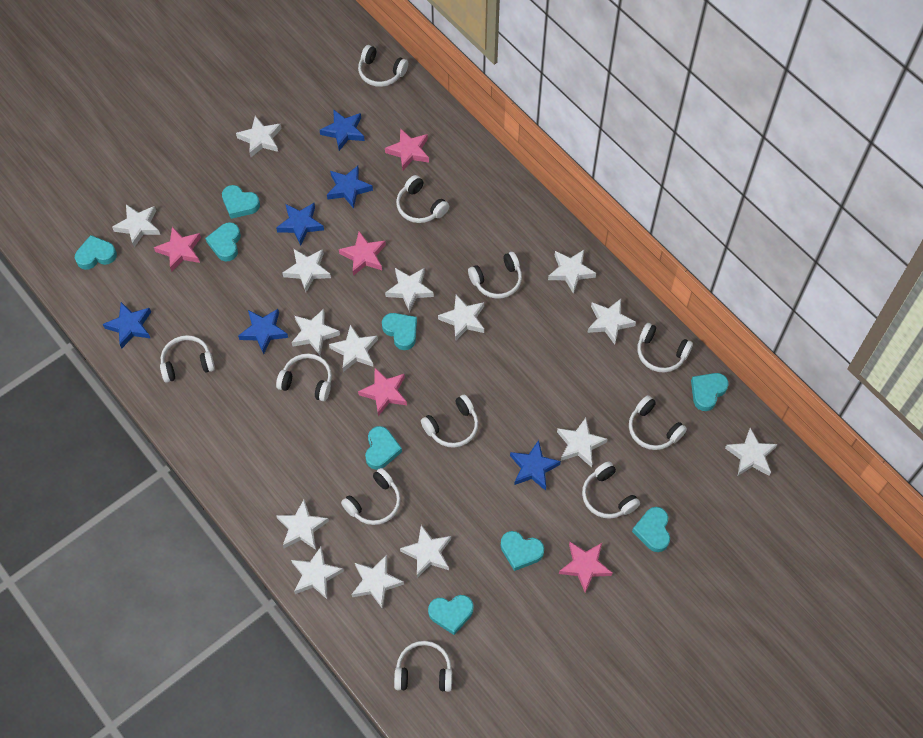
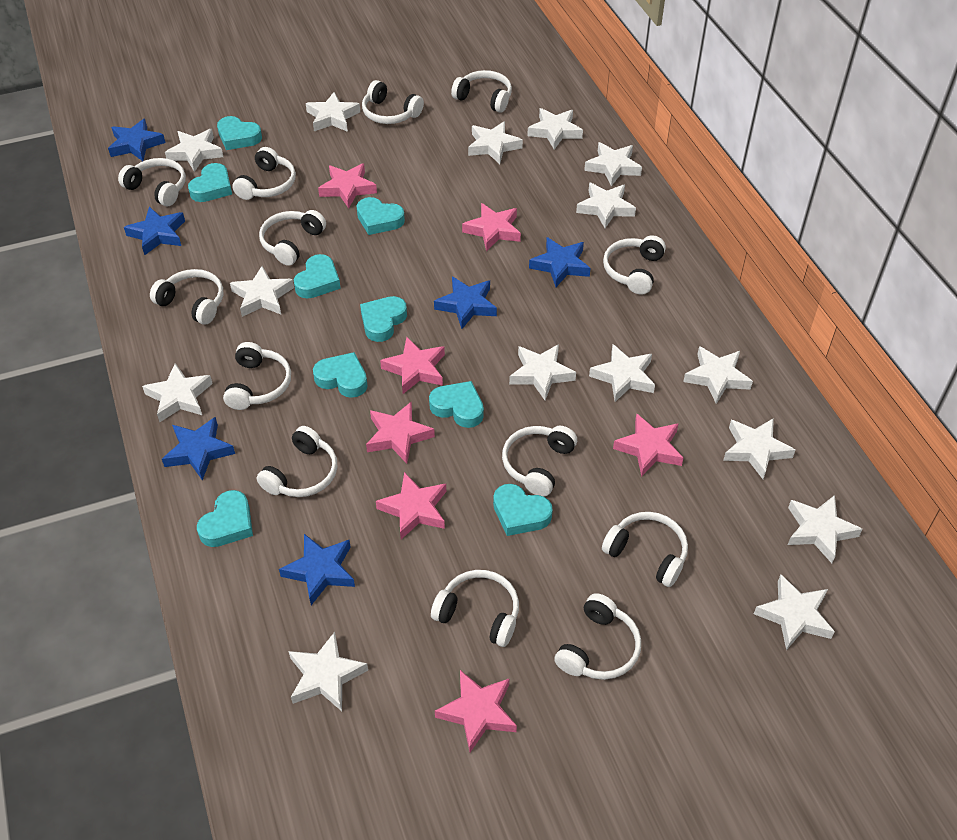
pink star: [154,227,201,271] [339,231,386,276] [358,368,407,416] [385,128,429,170] [559,542,612,593] = 5 -> [318,163,377,208] [366,402,435,464] [376,472,446,539] [380,337,445,394] [435,670,517,752] [462,203,521,251] [613,414,683,477] = 7
white headphones: [160,335,215,383] [276,353,332,401] [341,468,401,525] [358,45,408,87] [394,641,452,692] [396,175,449,223] [421,395,478,448] [468,252,522,298] [582,461,640,519] [629,395,687,450] [637,323,693,373] = 11 -> [118,158,186,206] [150,269,223,325] [223,342,291,410] [232,147,296,200] [257,426,337,497] [259,210,326,266] [362,80,424,124] [431,570,519,647] [451,70,512,113] [502,426,577,497] [554,593,641,680] [602,512,688,587] [603,235,666,295] = 13

